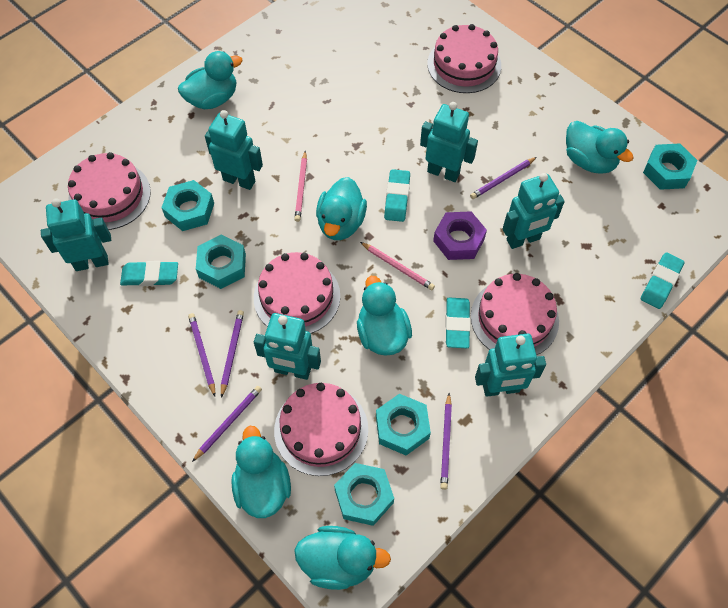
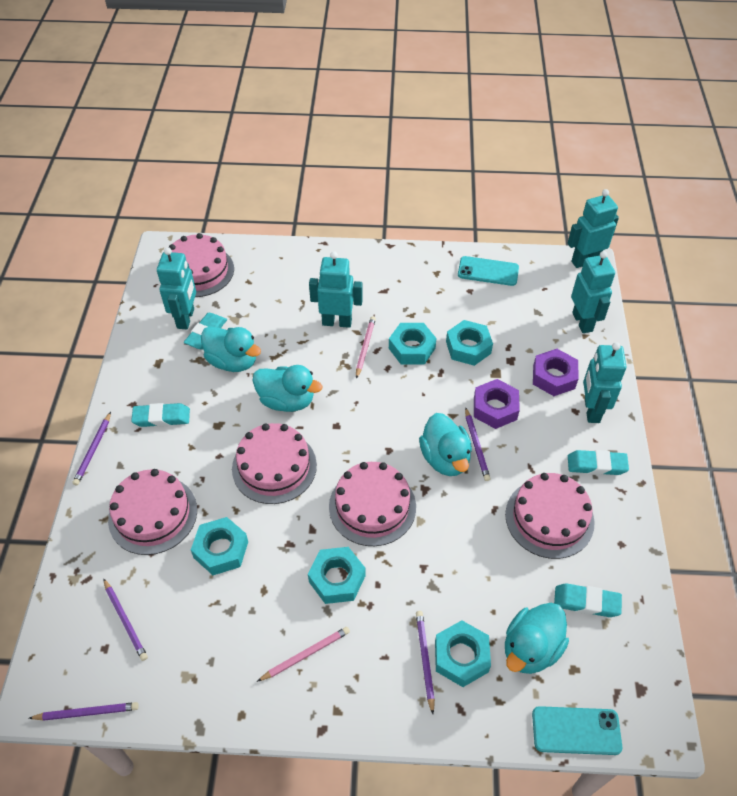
purple nut: [433,211,487,260] = 1 -> [474,379,520,429] [533,349,578,396] = 2
turquoise duck: [178,51,242,109] [231,426,291,518] [294,526,391,590] [316,177,367,240] [357,276,412,356] [566,121,634,174] = 6 -> [201,326,261,372] [252,365,322,412] [419,413,472,476] [505,603,569,674] = 4
turquoise phone: none = 0 -> [458,256,519,286] [532,706,622,755] = 2
turquoise robot: [41,198,111,271] [205,110,263,190] [254,313,321,380] [420,102,478,182] [475,333,546,397] [503,173,565,249] = 6 -> [157,247,196,330] [309,251,363,328] [567,189,619,268] [571,251,615,333] [583,342,627,423] = 5

